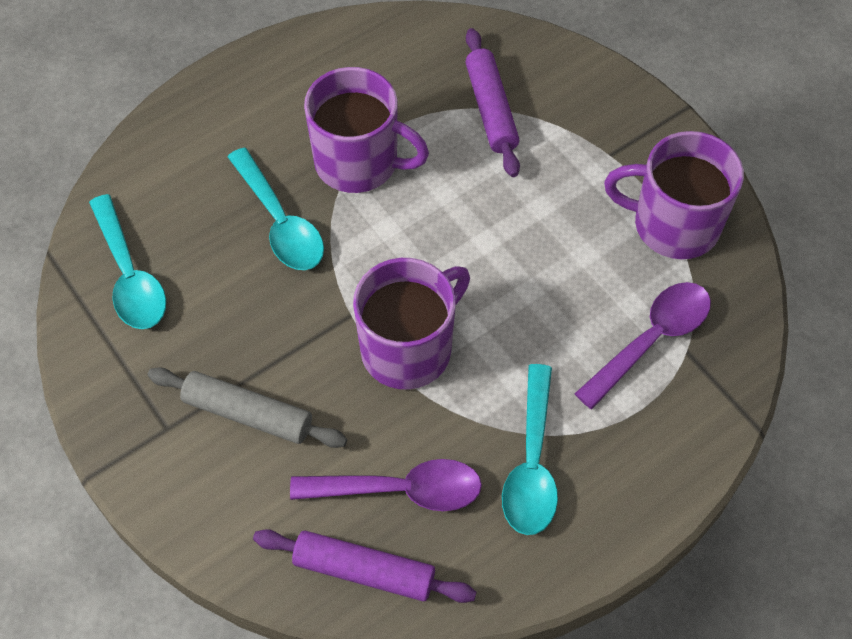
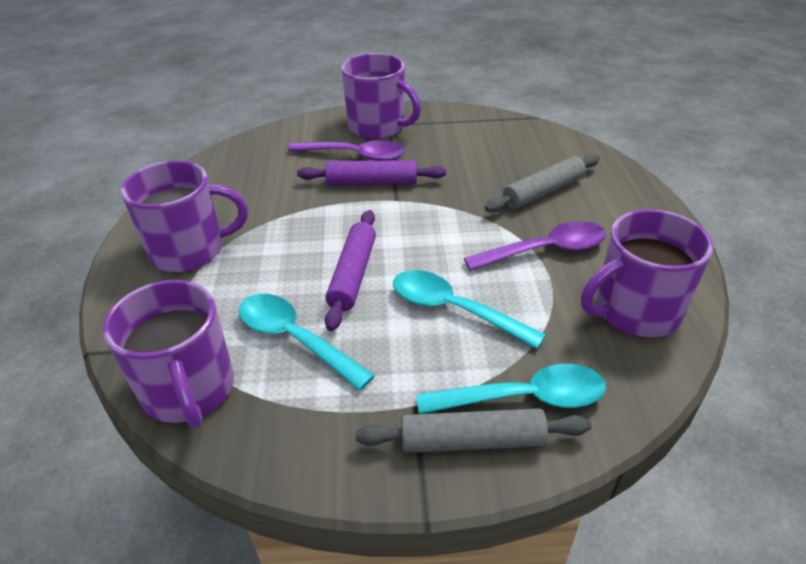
grey rolling pin: [148,367,347,448] = 1 -> [356,408,591,453] [485,154,600,213] = 2
purple mug: [304,67,429,193] [353,258,470,389] [604,131,744,259] = 3 -> [103,280,234,428] [121,161,248,272] [341,53,421,139] [581,209,713,337] = 4

